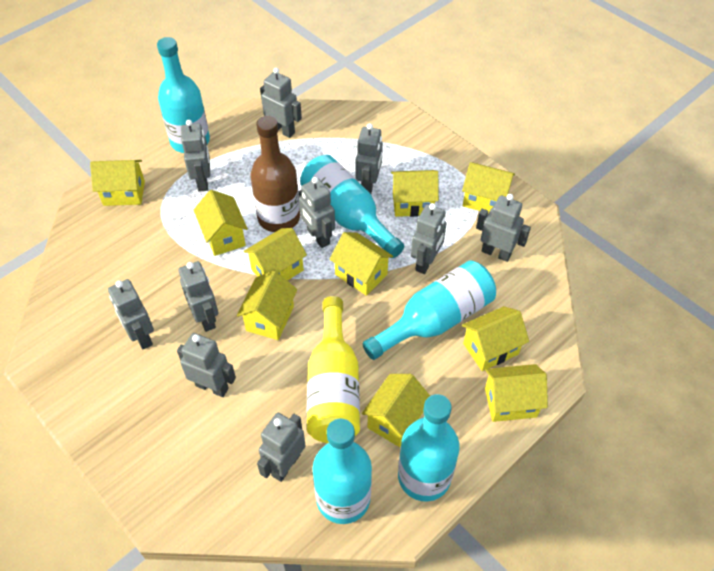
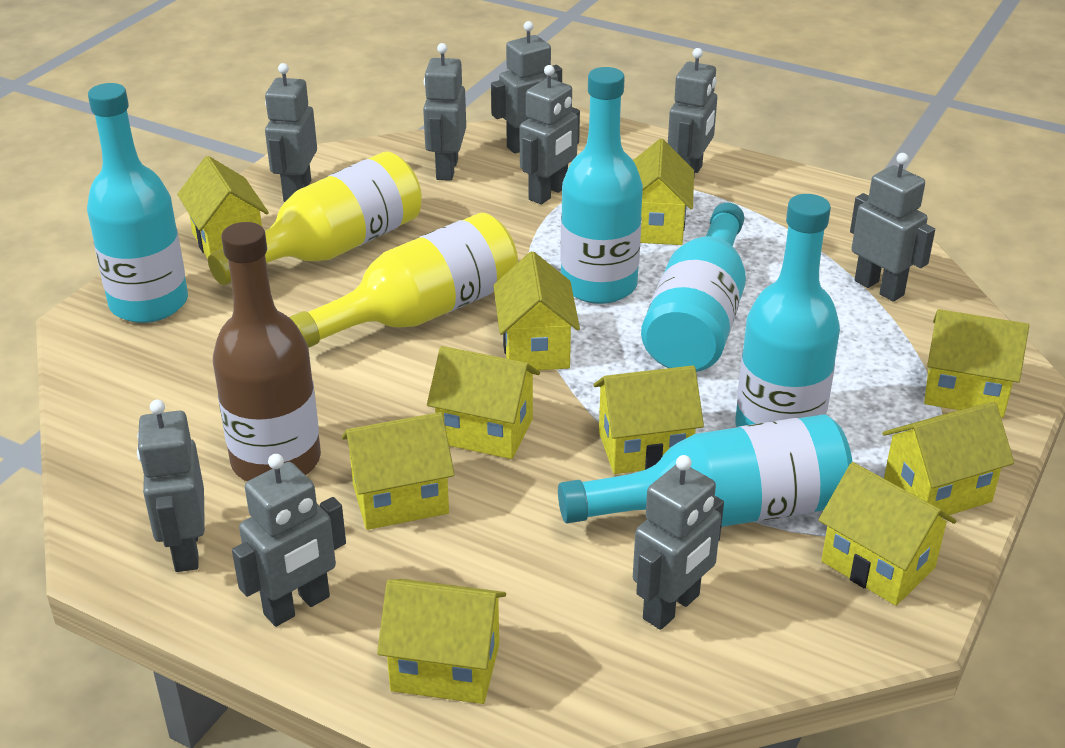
grey robot: [108,279,154,349] [177,333,236,397] [178,261,218,332] [181,120,210,192] [257,413,306,482] [260,68,302,138] [299,177,335,248] [356,123,383,194] [411,203,447,274] [476,194,531,262] = 10 -> [137,400,205,572] [232,454,346,627] [265,63,317,202] [423,43,466,181] [491,21,562,154] [520,65,580,205] [633,455,724,630] [668,48,717,175] [850,153,935,302] = 9
yellow bottle: [307,296,360,443] = 1 -> [208,151,422,285] [289,213,518,348] = 2

